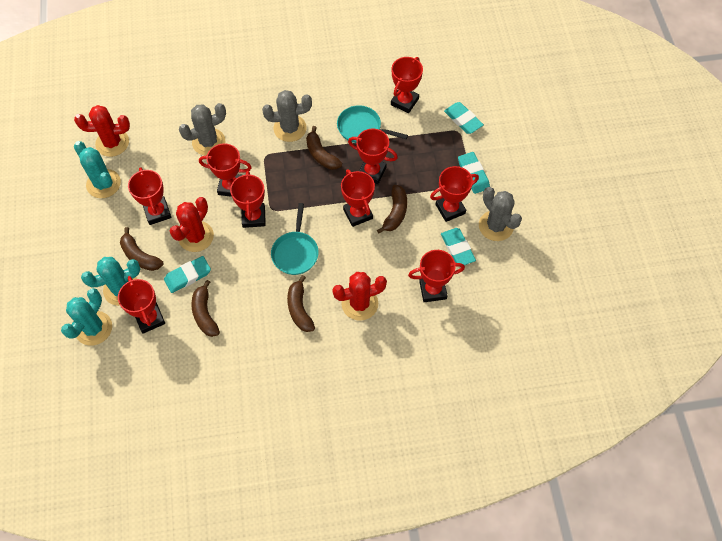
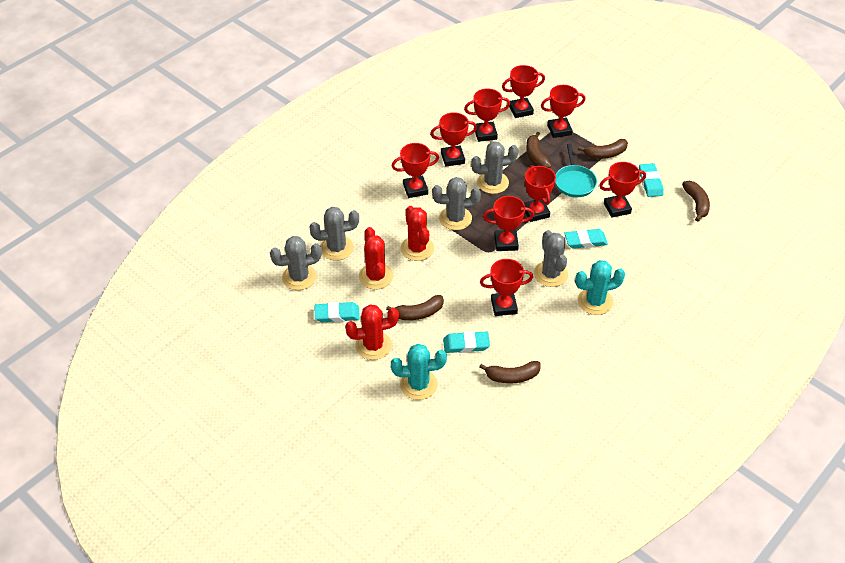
grey cactus: [179,103,226,156] [262,90,312,142] [479,187,522,241] = 3 -> [270,236,322,290] [309,207,359,261] [432,177,481,230] [471,141,519,194] [534,230,568,287] = 5
turquoise cactus: [61,288,112,346] [74,141,121,198] [81,257,140,306] = 3 -> [391,344,447,400] [575,260,625,315] = 2
turquoise pan: [271,203,319,275] [337,105,408,143] = 2 -> [555,144,597,197] = 1

